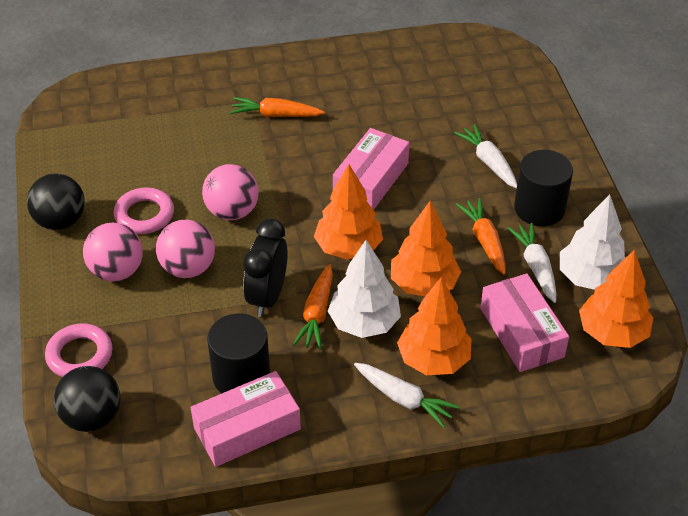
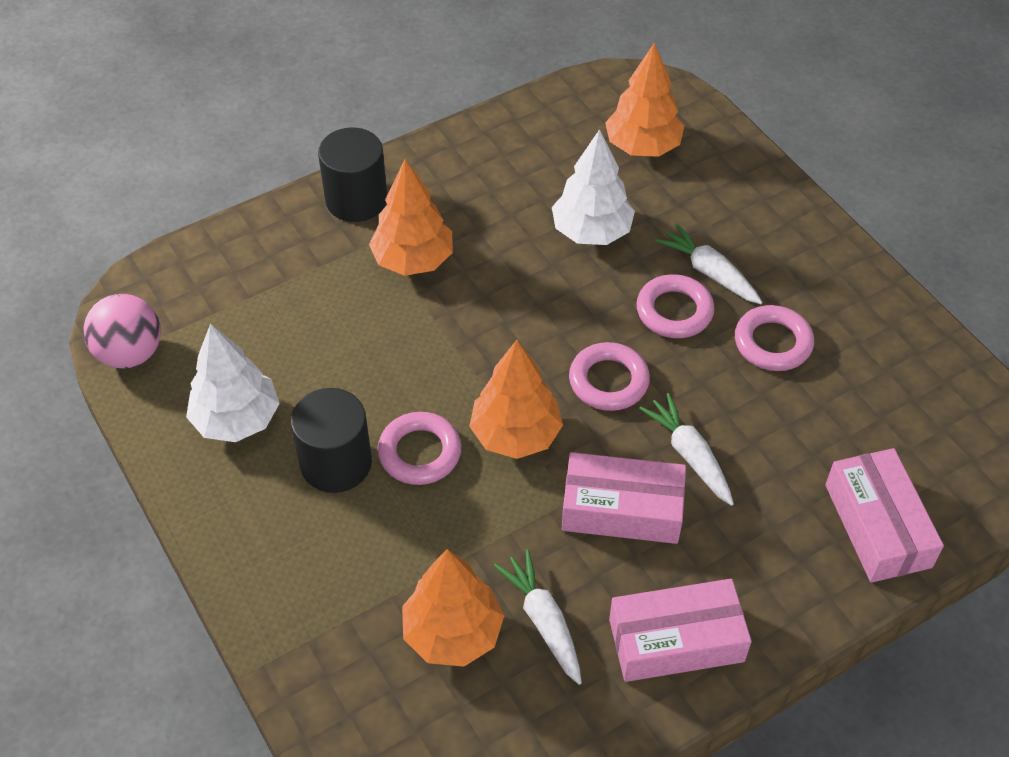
black ball: [27,174,85,230] [54,366,120,432] = 2 -> none = 0
black clock: [243,218,288,317] = 1 -> none = 0
orange carrot: [230,97,325,117] [293,264,333,350] [456,198,506,275] = 3 -> none = 0
pink ball: [83,223,143,281] [156,220,215,278] [202,164,259,220] = 3 -> [83,294,161,369] = 1
pink ring: [45,323,113,377] [114,187,174,234] = 2 -> [377,412,462,485] [569,342,650,411] [636,274,715,338] [735,305,814,371] = 4

